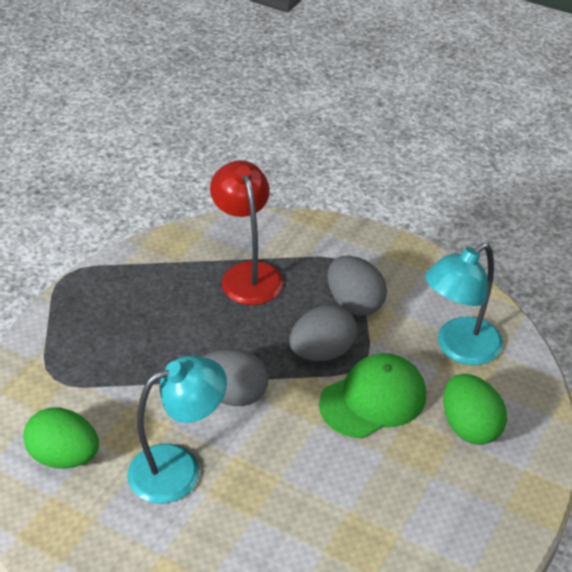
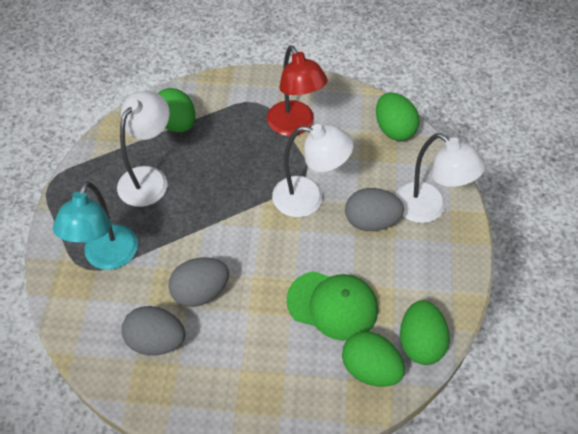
green egg: [23,407,99,469] [443,374,507,445] = 2 -> [158,88,196,132] [342,332,405,387] [376,92,419,141] [400,300,450,365] = 4
turquoise lamp: [127,355,227,504] [425,243,503,365] = 2 -> [53,181,138,270] = 1
white lamp: none = 0 -> [117,91,170,207] [272,124,354,217] [395,133,485,223] = 3

